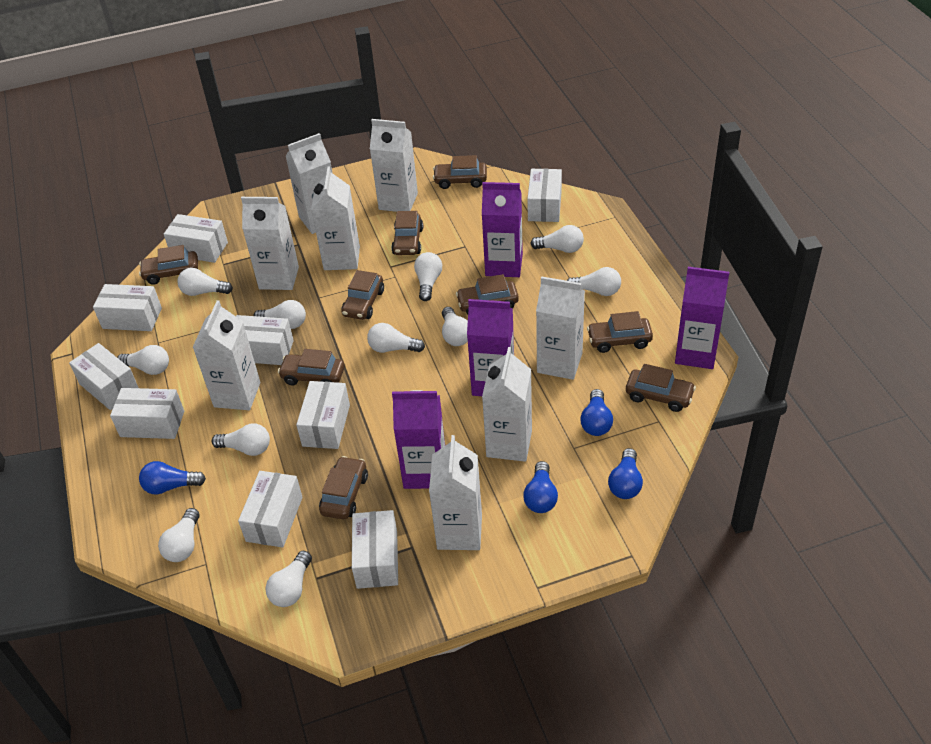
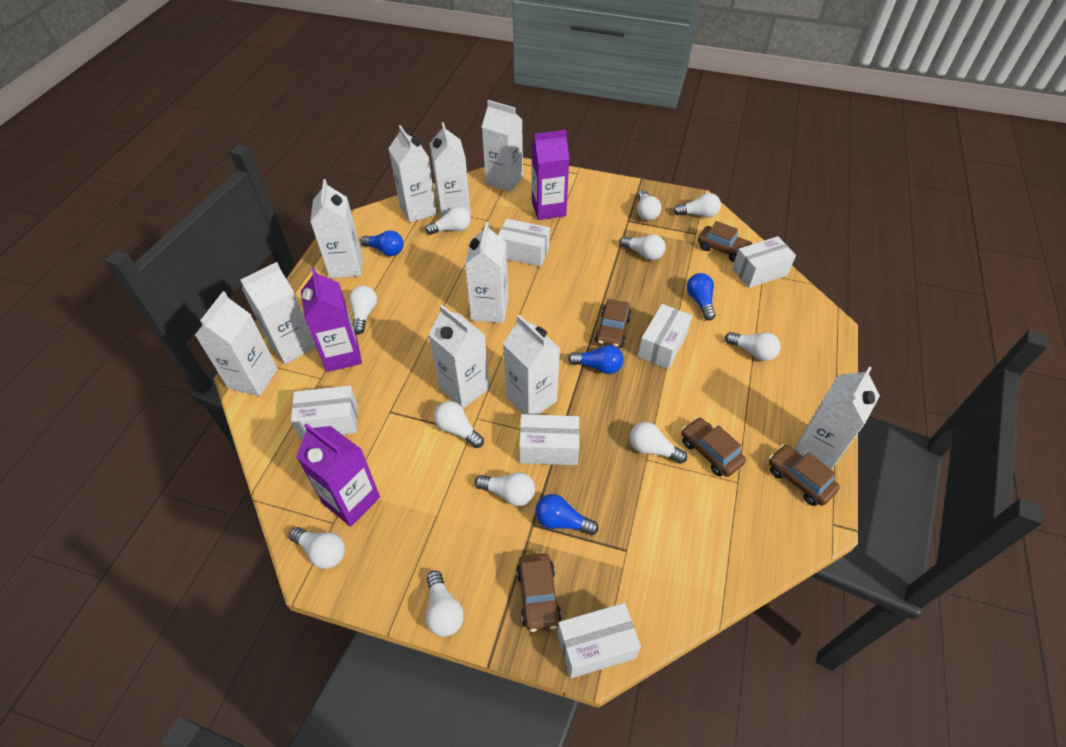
brown car: [139,245,198,285] [278,349,345,386] [319,456,368,519] [341,270,384,320] [391,211,423,255] [433,155,487,189] [456,274,519,314] [587,311,653,353] [626,364,696,412] = 9 -> [516,553,562,632] [595,299,631,348] [681,417,746,477] [698,221,752,262] [769,444,840,506] = 5
purple carton: [392,390,445,489] [467,299,514,396] [482,182,523,277] [675,267,729,369] = 4 -> [296,423,380,526] [301,268,362,372] [532,130,569,220] = 3
white box: [69,343,139,410] [93,284,162,331] [110,388,184,439] [164,214,228,263] [236,315,294,365] [238,471,303,548] [296,381,350,449] [352,510,398,589] [527,169,562,222] = 9 -> [291,386,358,439] [498,219,550,267] [519,414,580,465] [557,603,641,678] [638,304,692,369] [732,236,796,288] = 6
white carton: [192,300,260,410] [241,197,299,290] [286,133,332,234] [311,167,360,270] [370,119,418,212] [429,435,482,550] [482,347,532,462] [536,276,585,380] = 8 -> [195,292,278,396] [240,262,316,364] [310,179,363,279] [388,125,437,223] [428,305,489,409] [430,122,471,218] [465,222,508,323] [482,100,523,192] [503,315,560,415] [794,367,880,470] = 10

